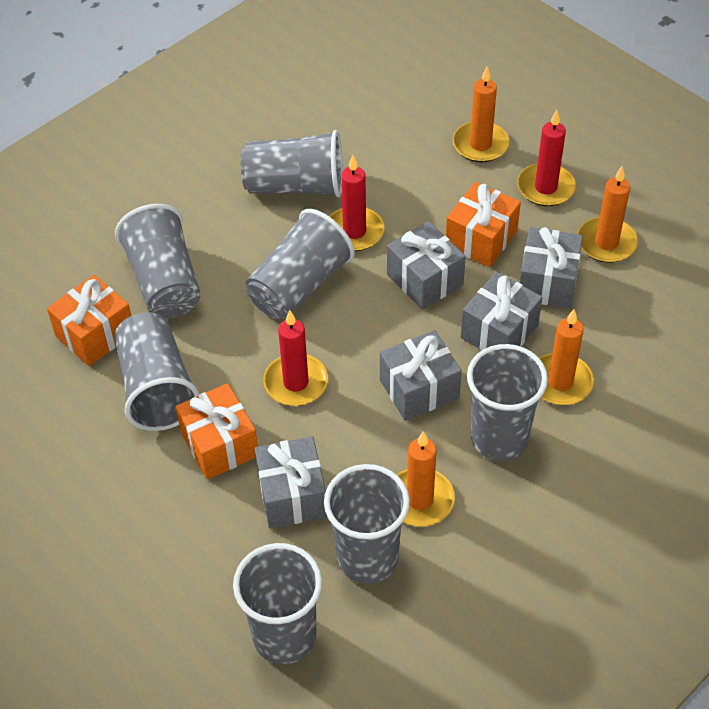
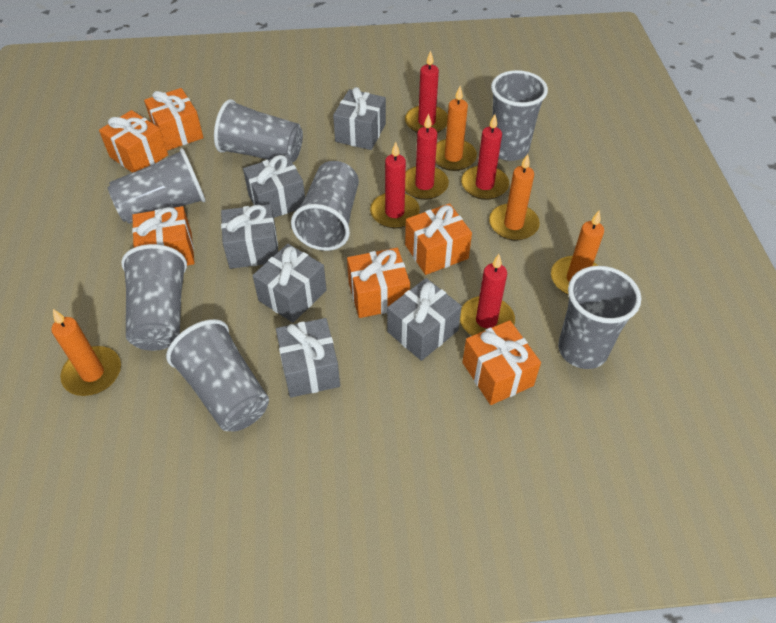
grey gift: [255,437,327,528] [380,330,462,421] [387,221,466,310] [461,272,542,351] [520,227,583,308] = 5 -> [221,204,278,269] [243,154,305,218] [252,244,327,323] [276,318,340,398] [333,87,386,150] [387,278,462,361] = 6
orange gift: [47,275,131,366] [175,383,258,480] [446,182,521,267] = 3 -> [99,110,168,173] [132,206,195,266] [144,88,203,151] [347,248,410,318] [405,203,472,275] [462,320,541,405] = 6
red candle: [263,310,328,406] [329,155,384,251] [517,110,576,206] = 3 -> [370,142,420,228] [405,51,448,133] [405,113,449,200] [460,254,515,336] [461,114,509,200] = 5

